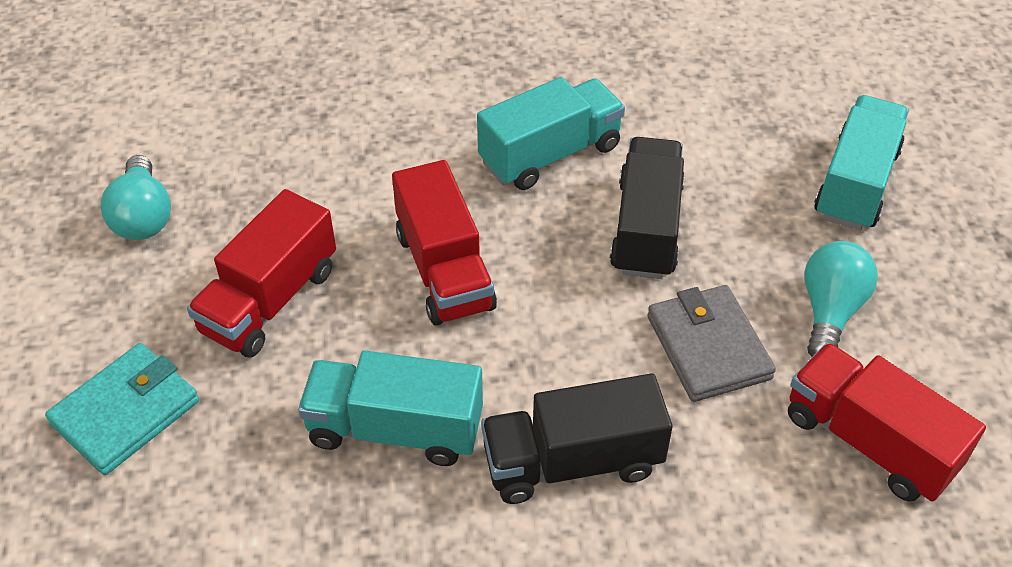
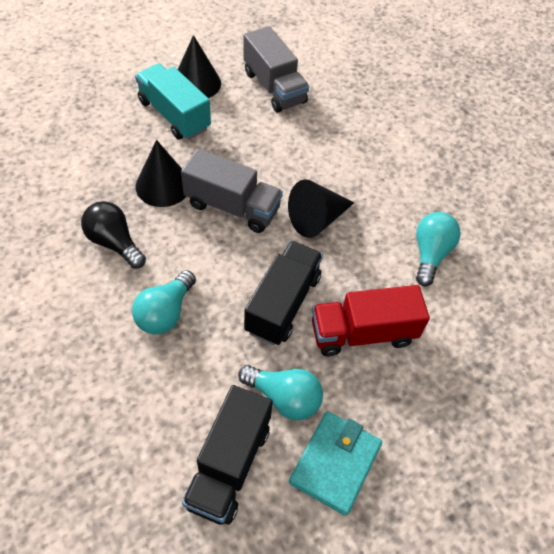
black cone: none = 0 -> [136,140,186,207] [178,35,221,98] [288,179,354,238] = 3
black light bulb: none = 0 -> [81,201,146,269] = 1
grey truck: none = 0 -> [181,148,283,233] [243,26,309,113] = 2
grey wallet: [648,285,776,402] = 1 -> none = 0
red truck: [187,189,336,358] [392,160,497,326] [788,343,986,502] = 3 -> [312,285,430,356] = 1
turquoise light bulb: [101,155,171,240] [805,241,878,357] = 2 -> [132,270,196,335] [238,365,323,420] [416,212,461,286] = 3
turquoise truck: [298,351,483,466] [477,77,625,190] [814,95,909,230] = 3 -> [135,63,211,140] = 1

